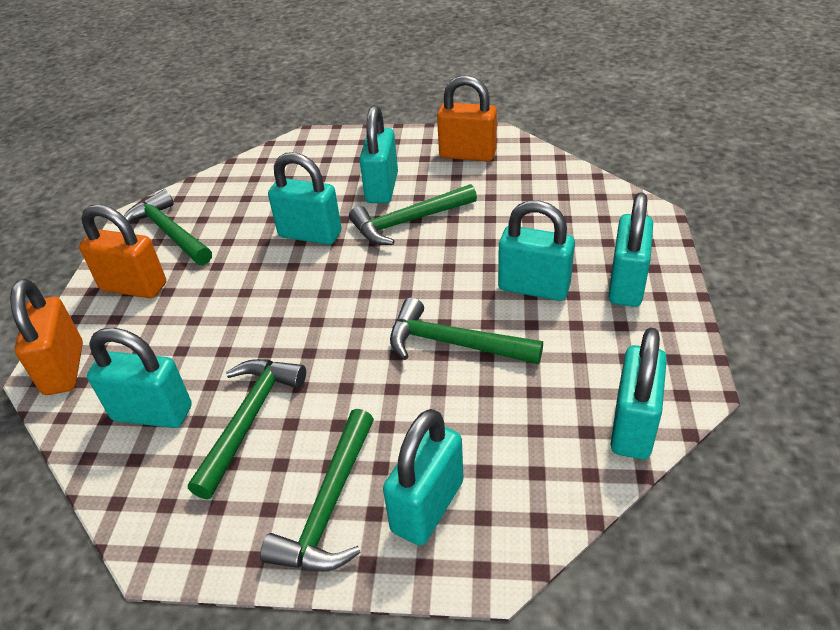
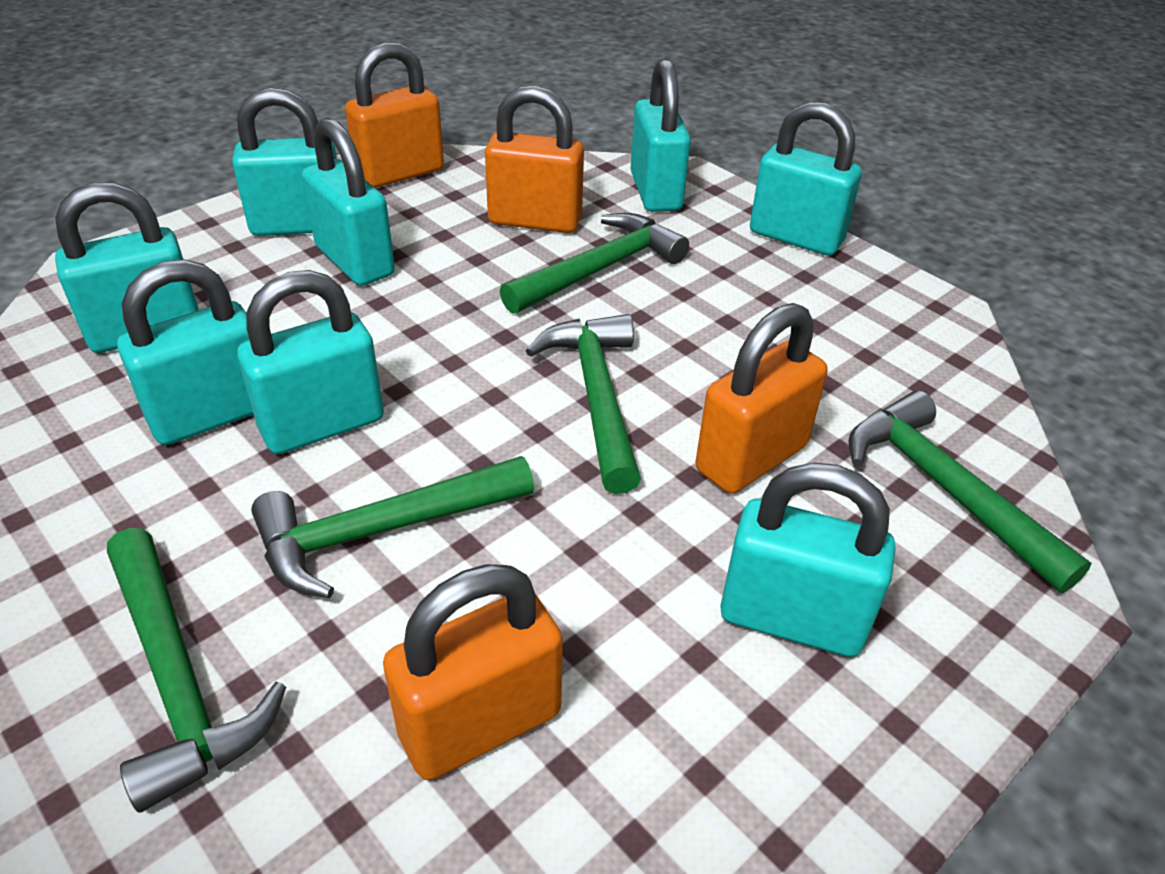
orange padlock: [10,279,83,395] [79,205,166,298] [437,75,497,162] = 3 -> [345,42,444,188] [383,564,563,780] [485,85,584,233] [695,303,827,494] = 4
turquoise padlock: [87,328,192,428] [268,152,341,245] [359,105,398,203] [383,409,463,546] [498,200,575,301] [609,193,653,307] [611,327,667,459] = 7 -> [55,182,199,353] [117,259,253,445] [232,88,337,236] [237,270,384,454] [302,118,395,286] [630,59,691,212] [720,462,895,657] [750,102,862,256] = 8

